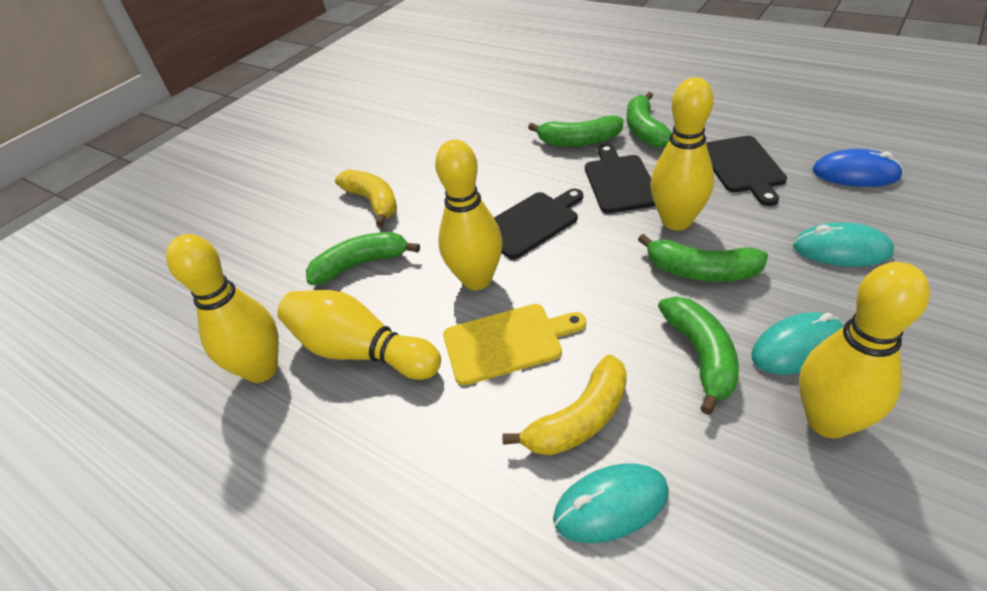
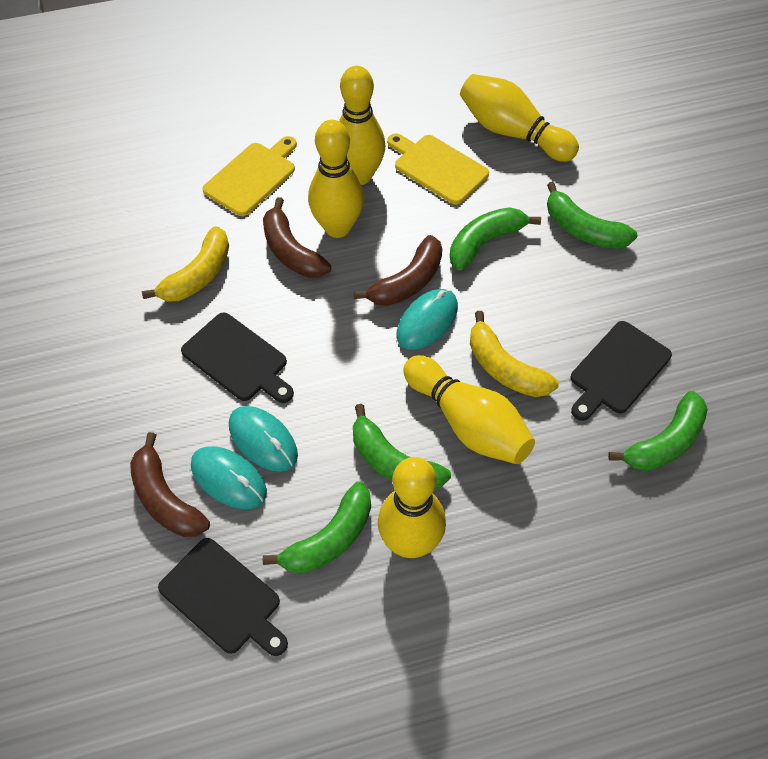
blue mouse: [812,149,903,187] = 1 -> none = 0
brown banana: none = 0 -> [130,432,210,537] [263,197,331,278] [353,235,442,306] = 3
yellow cutting board: [443,304,586,386] = 1 -> [202,136,297,216] [387,133,489,205] = 2

